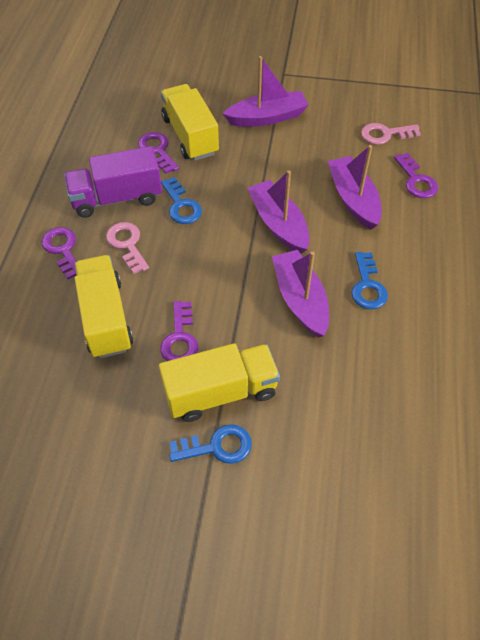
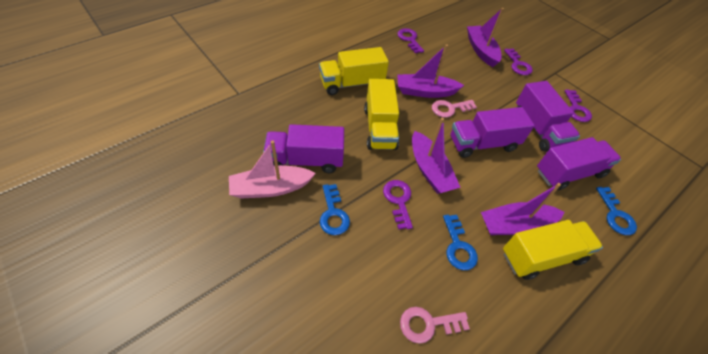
pink boat: none = 0 -> [229,140,316,199] = 1
purple truck: [64,146,162,218] = 1 -> [263,124,344,173] [450,107,535,158] [516,81,580,152] [537,137,621,190] = 4

